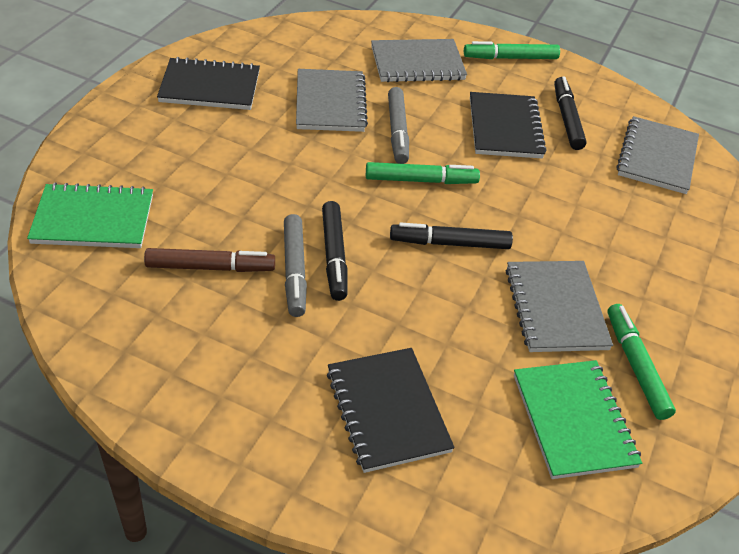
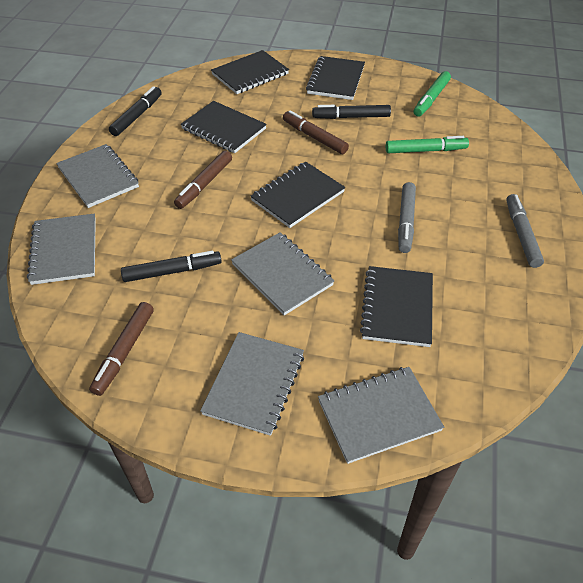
black notebook: [157,57,260,110] [327,348,455,473] [470,92,547,159] = 3 -> [181,101,267,153] [211,50,289,94] [250,162,345,228] [306,56,365,100] [360,266,433,347] = 5
brown marker: [144,248,275,272] = 1 -> [89,302,154,396] [174,151,232,209] [283,110,349,154] = 3
green marker: [366,162,480,184] [464,41,560,59] [607,304,676,420] = 3 -> [386,136,469,153] [414,71,451,117] = 2
green notebook: [27,182,153,248] [514,360,642,479] = 2 -> none = 0
grey notebook: [296,69,368,132] [371,39,467,82] [506,261,613,352] [617,116,699,194] = 4 -> [27,214,96,285] [56,144,139,208] [200,332,304,436] [231,232,334,315] [318,367,444,464] = 5

